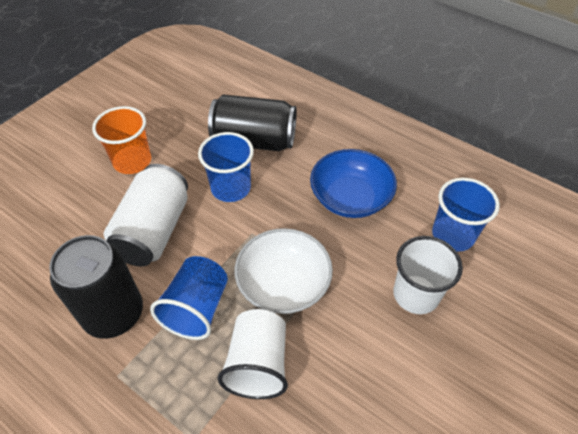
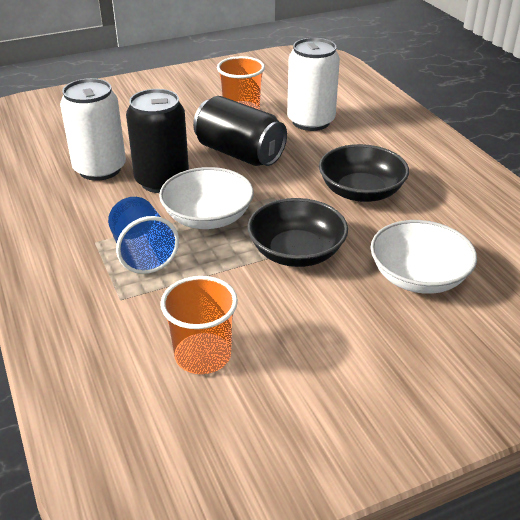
black bowl: none = 0 -> [247,198,348,267] [319,144,409,202] = 2
blue bowl: [310,149,397,218] = 1 -> none = 0
blue cup: [150,256,228,340] [198,132,254,202] [432,178,500,252] = 3 -> [108,197,179,274] = 1
orange cup: [92,106,151,174] = 1 -> [160,276,238,374] [217,56,265,110] = 2
white bowl: [235,228,333,314] = 1 -> [159,167,254,229] [371,220,477,294] = 2
white can: [104,164,188,266] = 1 -> [60,78,126,181] [287,38,340,131] = 2
white cup: [218,309,288,399] [393,236,463,314] = 2 -> none = 0

